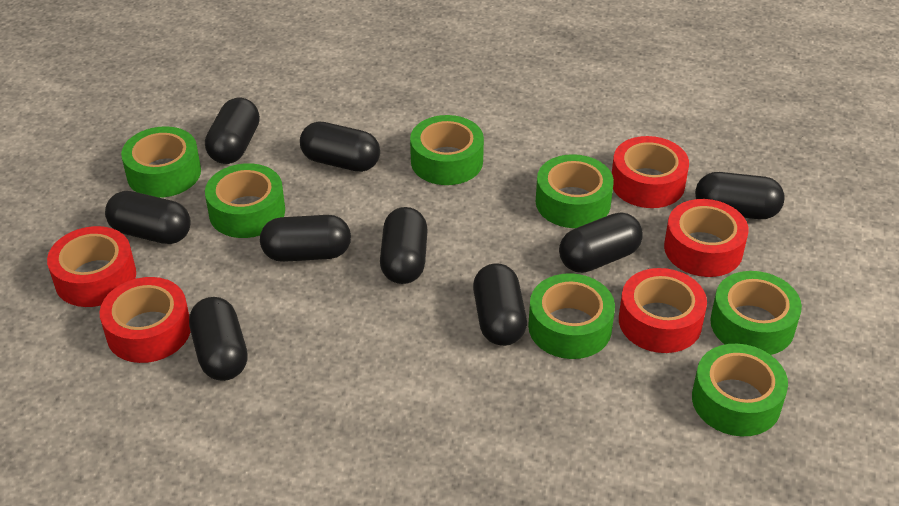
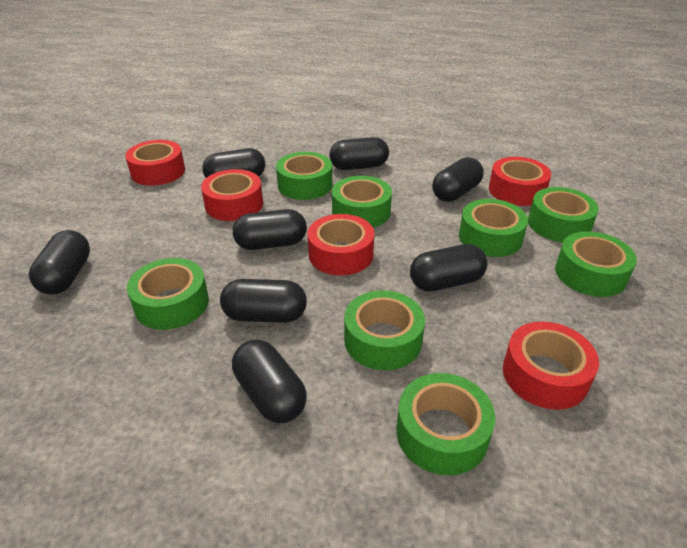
black capsule: [105,191,191,244] [189,297,248,381] [205,98,260,164] [260,215,351,262] [300,121,380,172] [380,207,428,284] [473,263,527,346] [559,212,643,273] [695,172,785,219] = 9 -> [29,230,90,295] [202,148,265,178] [220,279,307,323] [232,339,307,423] [233,209,307,250] [330,137,389,170] [410,244,487,292] [432,157,484,202] = 8
green tape: [121,126,201,198] [205,163,285,238] [410,115,484,185] [528,273,615,359] [536,154,614,228] [692,344,788,436] [710,271,802,355] = 7 -> [127,258,209,330] [276,152,332,200] [332,176,392,228] [344,290,425,370] [397,373,495,475] [459,199,528,257] [528,187,599,242] [555,231,637,297] = 8

